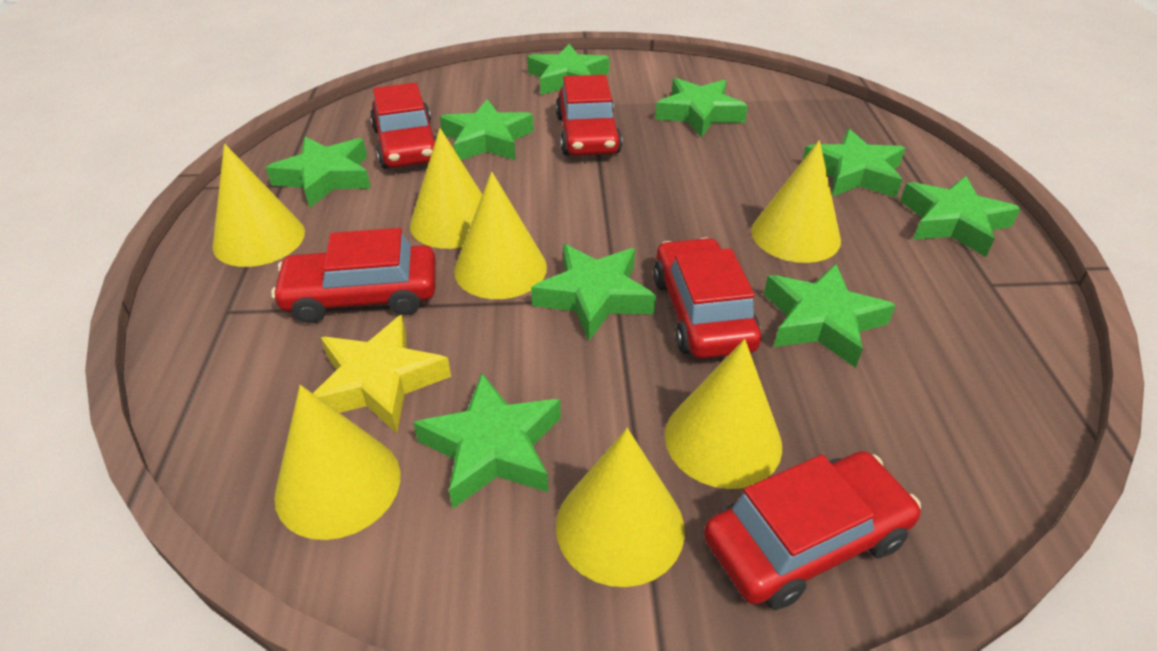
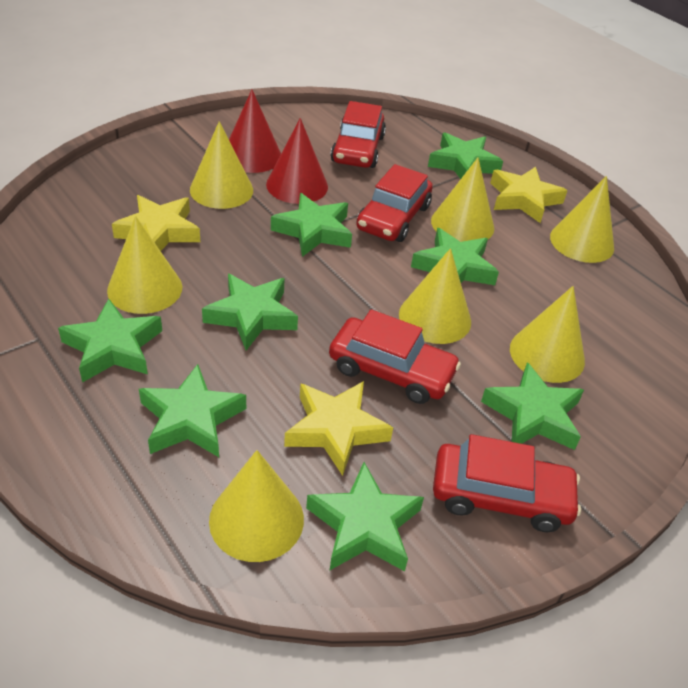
green star: [266,137,371,208] [413,373,561,509] [440,99,534,160] [527,44,609,95] [531,244,656,341] [655,78,748,138] [764,264,896,368] [802,129,905,198] [900,176,1021,257] = 9 -> [58,298,162,383] [139,364,246,457] [202,274,298,350] [271,193,352,257] [306,462,424,571] [411,228,499,285] [428,132,503,179] [481,362,584,450] = 8
red car: [271,228,436,323] [370,83,437,169] [556,75,622,156] [653,238,761,359] [704,451,921,610] = 5 -> [329,309,461,404] [330,101,386,168] [356,164,433,242] [433,434,581,532] = 4
red cone: none = 0 -> [229,90,281,173] [266,118,328,204] = 2
yellow star: [313,315,451,433] = 1 -> [112,195,200,251] [284,381,393,476] [490,167,567,223] = 3

